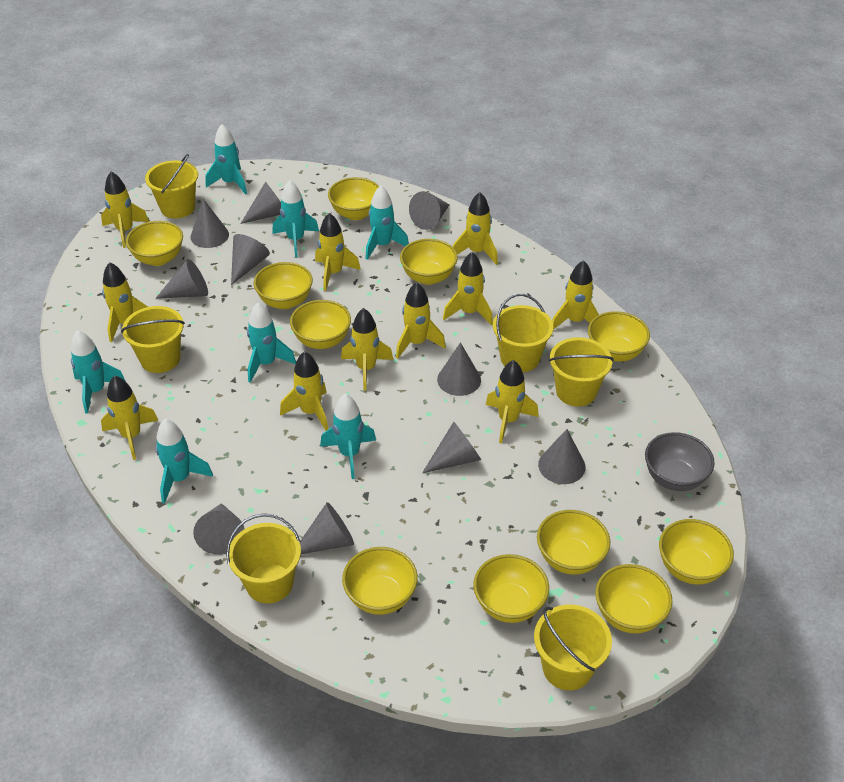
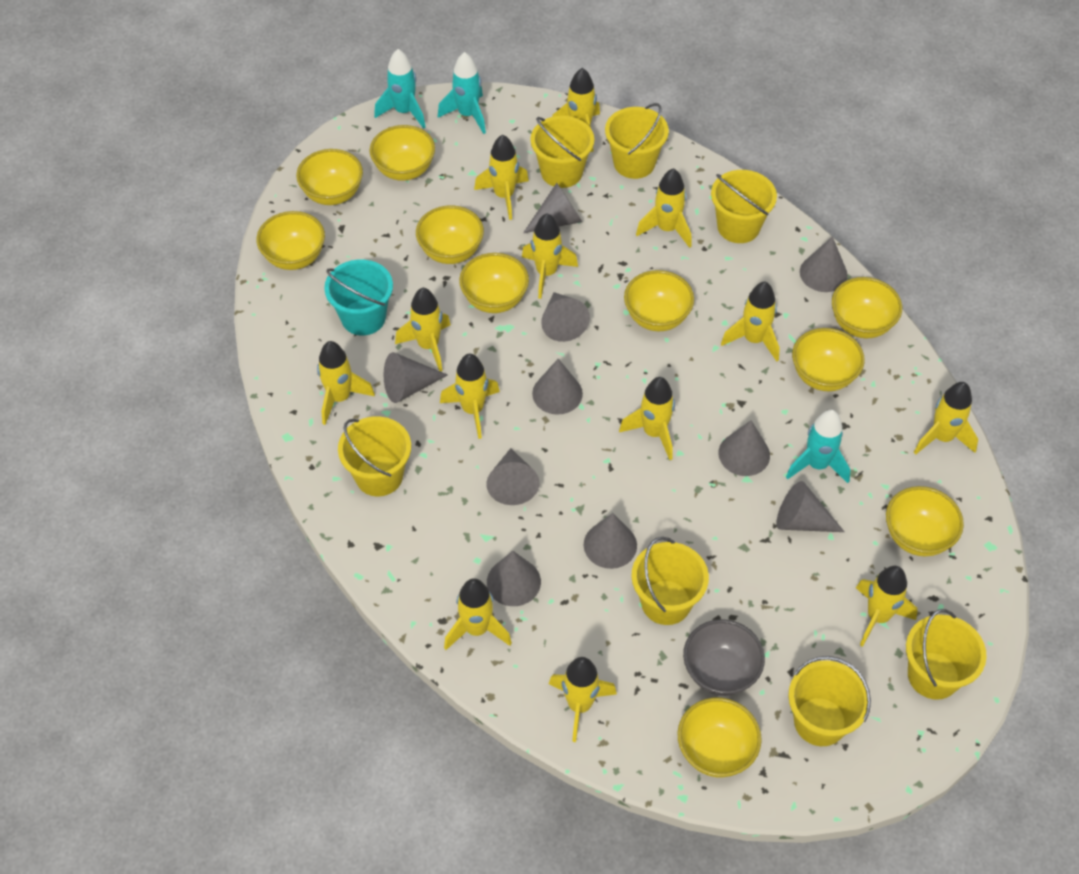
turquoise bucket: none = 0 -> [324,260,393,335] = 1
turquoise rocket: [71,330,126,414] [156,419,213,504] [206,124,247,195] [247,303,296,383] [272,180,319,257] [320,394,376,479] [365,186,409,260] = 7 -> [374,49,426,129] [438,52,486,134] [786,410,851,483] = 3
yellow bowl: [126,221,183,266] [254,262,313,309] [290,300,351,349] [328,177,380,220] [342,547,418,615] [400,239,458,285] [473,554,549,623] [537,510,610,575] [588,311,650,362] [595,564,672,634] [659,519,734,585] = 11 -> [256,211,325,270] [296,149,363,205] [370,125,435,181] [416,205,484,264] [459,253,529,313] [624,270,694,331] [677,698,762,777] [792,328,865,391] [832,277,902,338] [886,486,964,556] = 10
yellow bucket: [121,306,185,373] [145,154,198,219] [226,514,301,604] [493,294,553,372] [534,605,612,690] [549,337,614,407] = 6 -> [338,416,411,496] [530,116,594,188] [605,103,669,179] [631,537,709,625] [711,170,777,243] [788,656,871,746] [906,609,987,700] = 7
yellow rocket: [101,171,149,248] [101,375,158,460] [102,262,148,342] [280,351,328,431] [315,213,361,291] [341,308,393,391] [396,282,446,359] [443,252,493,326] [453,192,498,265] [486,360,539,444] [552,260,599,329] = 11 -> [317,341,375,425] [395,288,451,372] [440,353,500,439] [444,578,512,650] [474,134,529,220] [522,213,578,299] [549,657,617,742] [552,68,600,152] [619,377,675,460] [636,168,692,248] [721,281,780,362] [856,566,917,647] [914,382,978,454] = 13

